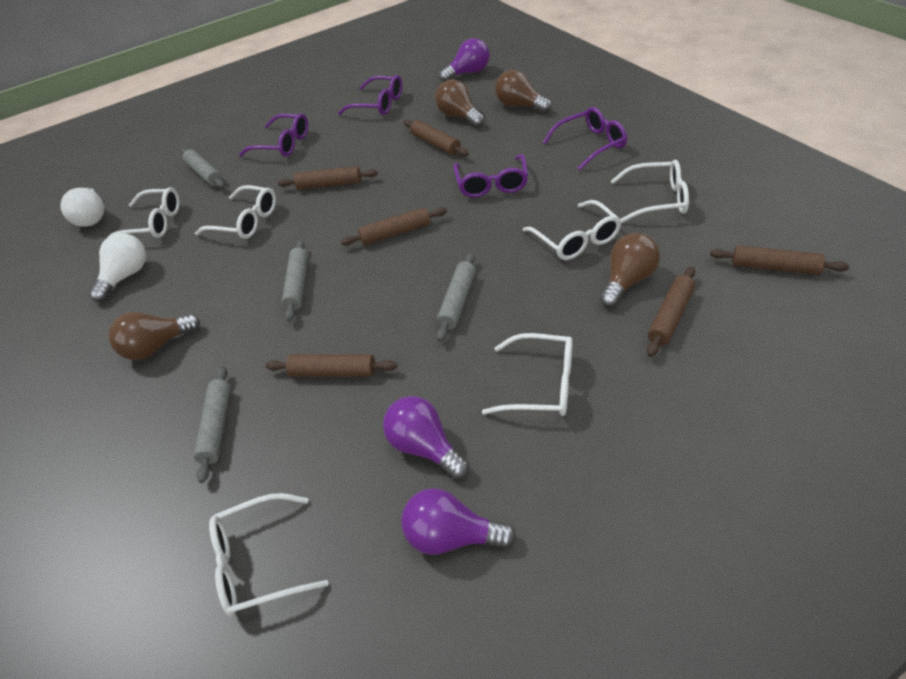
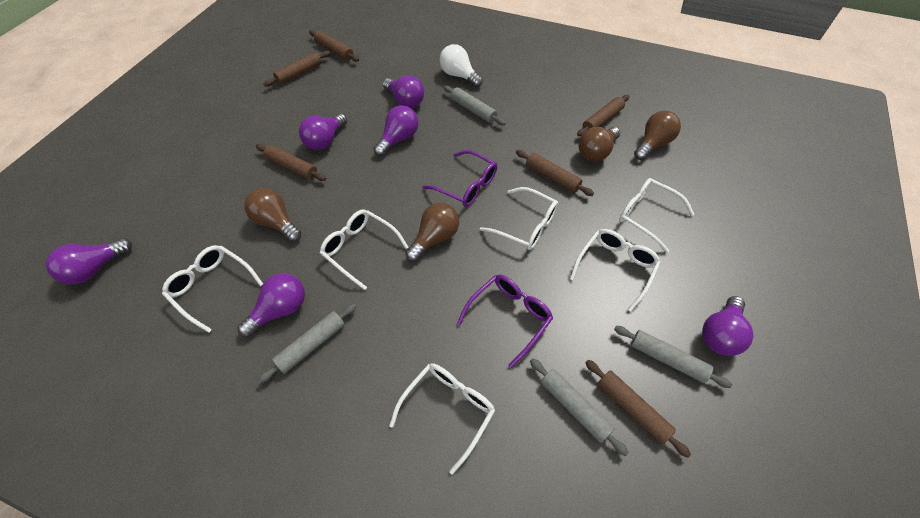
purple glasses: [239,113,308,157] [338,75,402,115] [453,154,528,198] [543,107,627,171] = 4 -> [422,150,497,207] [457,275,553,368] = 2
purple light bulb: [383,396,469,479] [401,488,516,555] [439,38,490,82] = 3 -> [46,238,132,285] [237,273,305,337] [299,113,347,150] [373,105,418,156] [383,75,424,108] [702,296,754,356] = 6
white light bulb: [60,187,104,227] [89,233,146,302] = 2 -> [439,44,483,87] = 1

